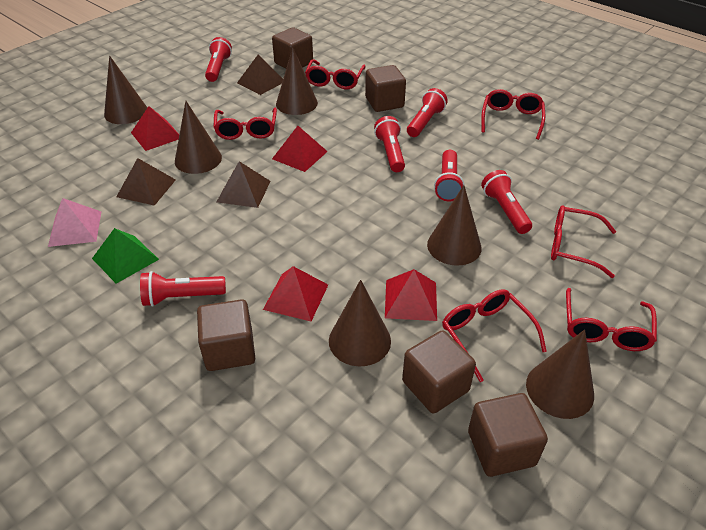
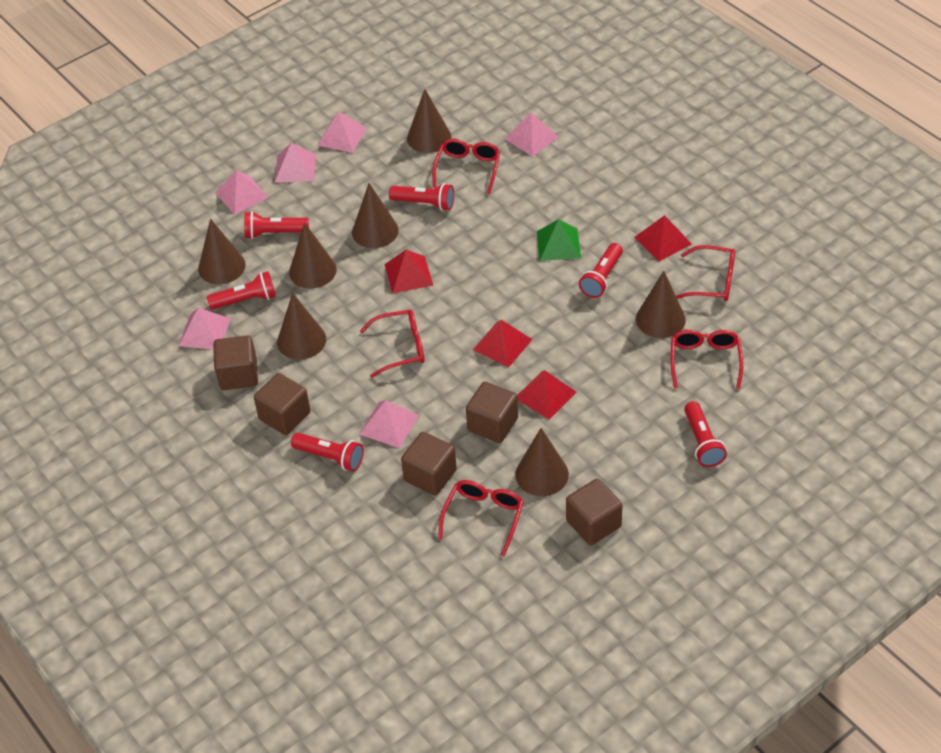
brown cone: [104,56,147,124] [175,101,222,174] [276,47,318,115] [329,280,391,366] [427,185,482,266] [526,329,594,419] = 6 -> [198,219,246,284] [277,293,326,360] [289,222,337,289] [352,183,399,248] [407,89,451,153] [515,428,569,496] [636,271,686,338] = 7
brown pyramid: [116,158,176,206] [217,161,271,208] [237,55,283,95] = 3 -> none = 0
pink pyramid: [48,198,101,247] = 1 -> [179,308,231,350] [215,170,269,215] [275,143,316,182] [317,111,367,153] [359,400,419,448] [505,113,559,157] = 6
red glasses: [213,108,277,140] [305,59,365,89] [442,289,547,382] [481,89,545,140] [551,205,616,278] [566,288,657,351] = 6 -> [360,309,424,378] [432,139,500,194] [438,480,524,557] [671,330,743,389] [676,245,735,301] = 5

